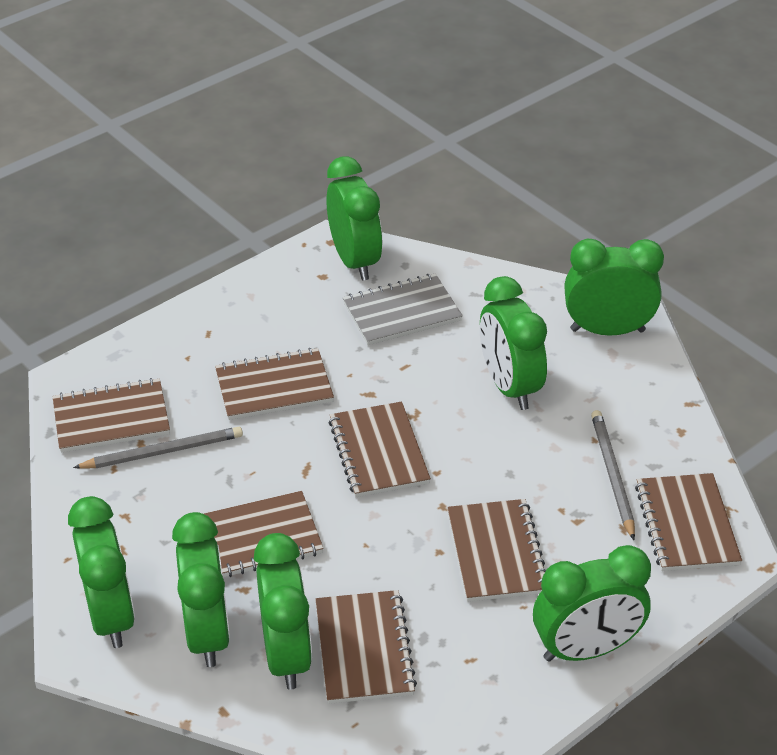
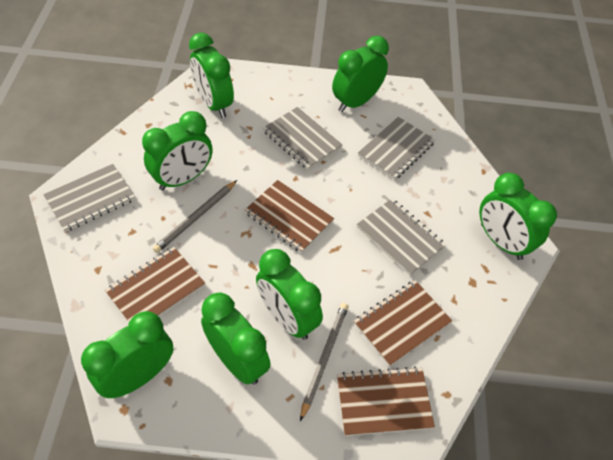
brown notebook: [53,378,170,453] [204,491,324,577] [215,348,334,420] [315,590,417,704] [329,401,431,497] [447,499,546,602] [635,473,742,571] = 7 -> [105,247,205,322] [245,180,334,253] [337,367,435,436] [354,280,452,367] = 4
grey notebook: [343,274,463,345] = 1 -> [43,164,135,232] [263,107,343,170] [356,198,446,276] [358,117,435,180] = 4

